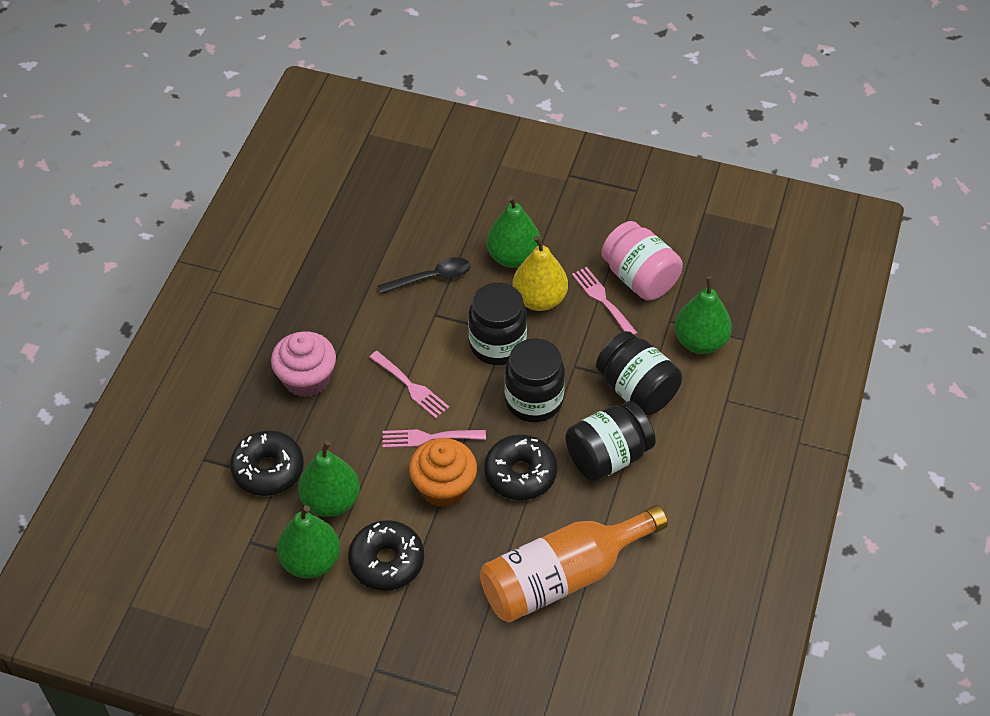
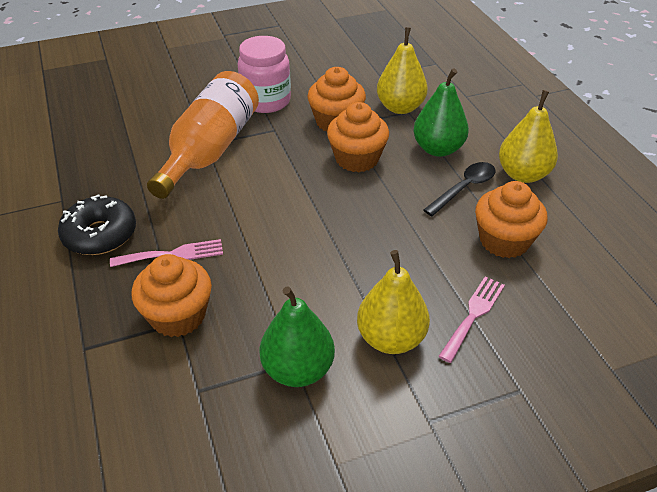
black donut: [230,430,304,496] [348,520,424,591] [484,434,558,500] = 3 -> [58,195,136,255] = 1
black jar: [468,283,527,365] [505,338,565,422] [565,401,656,481] [596,331,682,415] = 4 -> none = 0
green pear: [277,505,340,579] [298,440,360,517] [486,195,541,268] [674,276,732,354] = 4 -> [259,286,335,387] [413,68,469,157] = 2
orange cupcake: [409,438,477,508] = 1 -> [131,254,212,337] [308,67,366,131] [327,102,389,172] [475,181,547,258] = 4
pink cupcake: [271,331,336,397] = 1 -> none = 0
pink fork: [369,351,449,418] [383,429,486,448] [572,267,637,335] = 3 -> [110,239,223,267] [438,277,505,363] = 2
yellow pear: [512,236,568,311] = 1 -> [357,250,430,354] [377,27,428,114] [499,90,558,183] = 3

